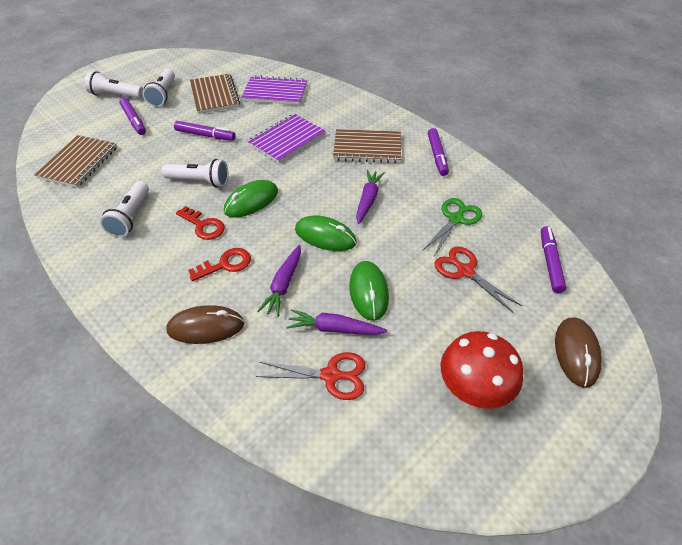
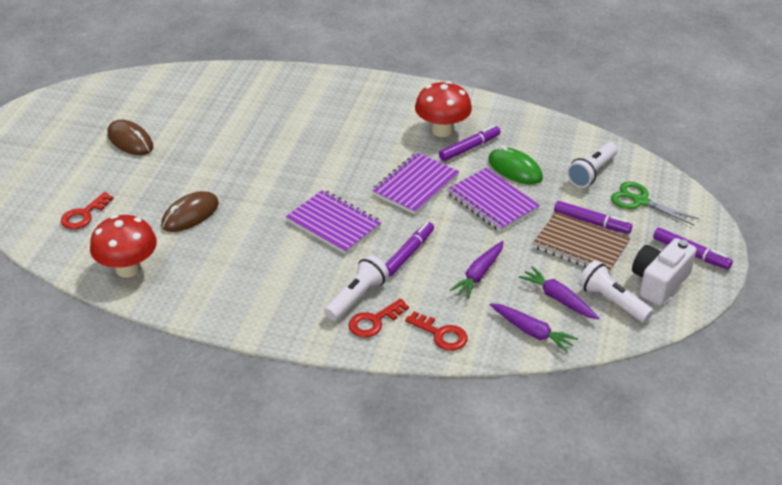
brown notebook: [34,135,117,188] [190,74,240,114] [333,129,401,163] = 3 -> [533,212,630,273] = 1
green mouse: [224,180,278,218] [295,216,357,251] [349,261,389,321] = 3 -> [488,146,543,185] = 1
purple notebook: [241,75,307,105] [247,114,326,163] = 2 -> [286,190,382,254] [372,153,459,214] [447,168,540,232] = 3
red key: [176,206,225,240] [188,248,251,281] = 2 -> [61,192,114,229] [349,298,409,338] [405,311,468,351] = 3
red mushroom: [441,331,523,409] = 1 -> [90,215,157,278] [415,81,472,137] = 2
red scissors: [256,352,366,400] [435,247,522,313] = 2 -> none = 0
white camera: none = 0 -> [632,238,696,306] = 1
white flashlight: [85,71,143,99] [100,181,149,238] [142,69,175,107] [162,159,229,187] = 4 -> [324,255,389,321] [567,142,618,188] [578,260,654,323] = 3

